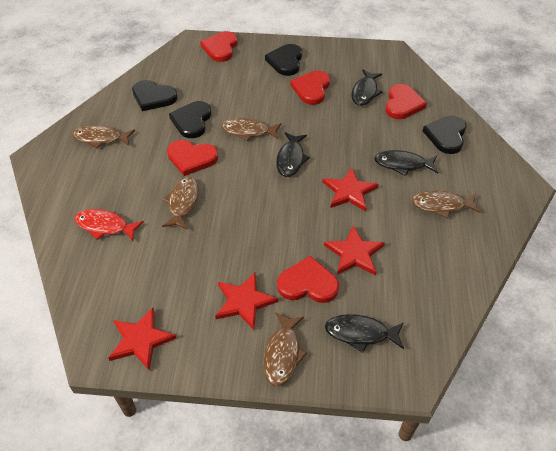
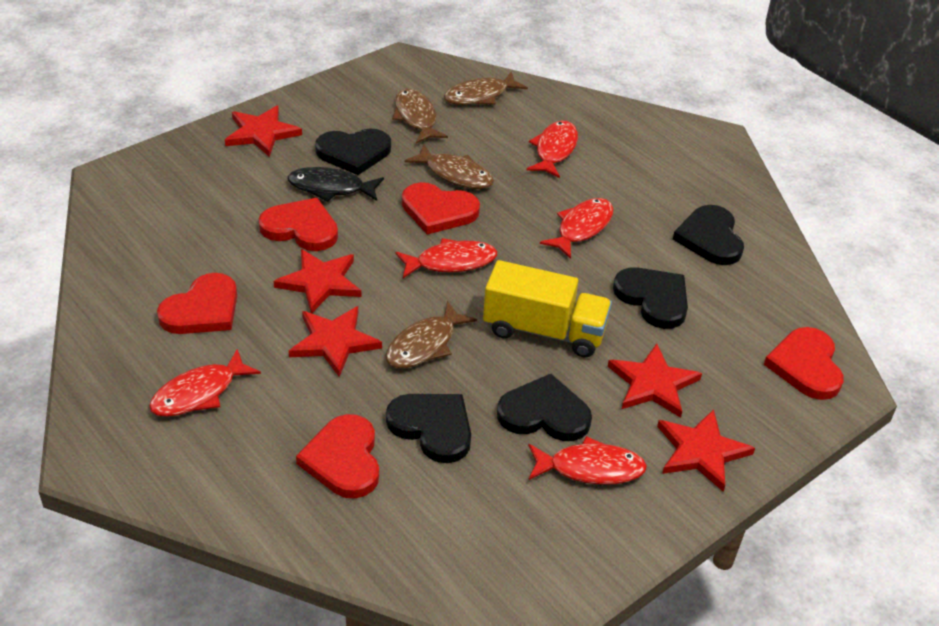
black fish: [276,132,310,177] [325,314,404,353] [351,70,382,106] [374,150,438,176] = 4 -> [287,167,384,202] = 1
black heart: [132,80,178,111] [169,101,211,138] [265,44,302,76] [423,116,466,154] = 4 -> [315,129,391,175] [386,394,471,463] [497,374,592,441] [613,267,688,329] [673,205,744,265] = 5
brown fish: [72,125,135,149] [162,177,199,230] [221,118,282,141] [263,312,307,386] [411,190,481,218] = 5 -> [386,301,477,368] [392,89,448,143] [404,145,494,189] [444,71,528,105] = 4
red fish: [74,209,144,241] = 1 -> [149,349,261,417] [395,238,498,278] [526,121,578,178] [528,436,647,485] [540,198,613,259] = 5
red star: [108,308,176,371] [215,272,278,330] [323,167,379,211] [324,226,385,275] = 4 -> [225,105,302,157] [274,249,361,313] [289,306,382,377] [608,343,702,418] [657,409,755,492] = 5
yellow truck: none = 0 -> [483,260,612,358] = 1

